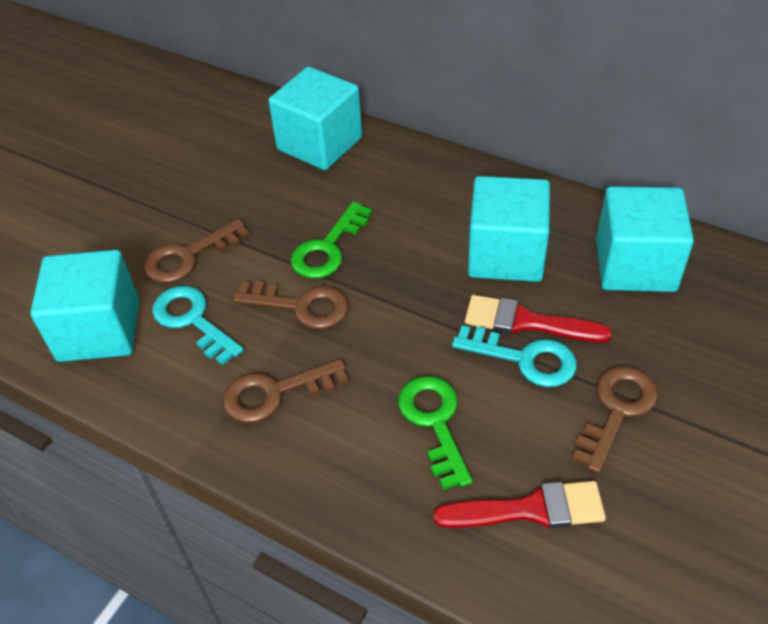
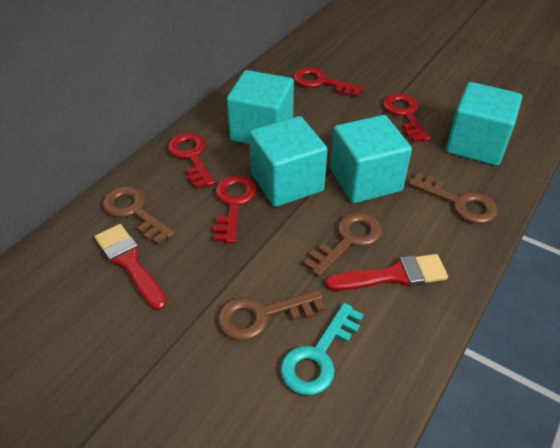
green key: [290,202,372,279] [398,376,473,490] = 2 -> none = 0
red key: none = 0 -> [168,133,215,189] [213,176,257,243] [293,67,364,97] [383,93,431,142] = 4
turquoise key: [152,286,244,365] [452,325,577,387] = 2 -> [280,303,364,395] = 1

